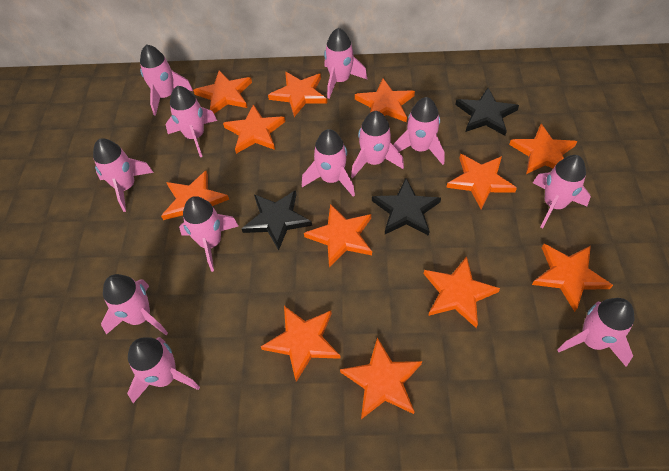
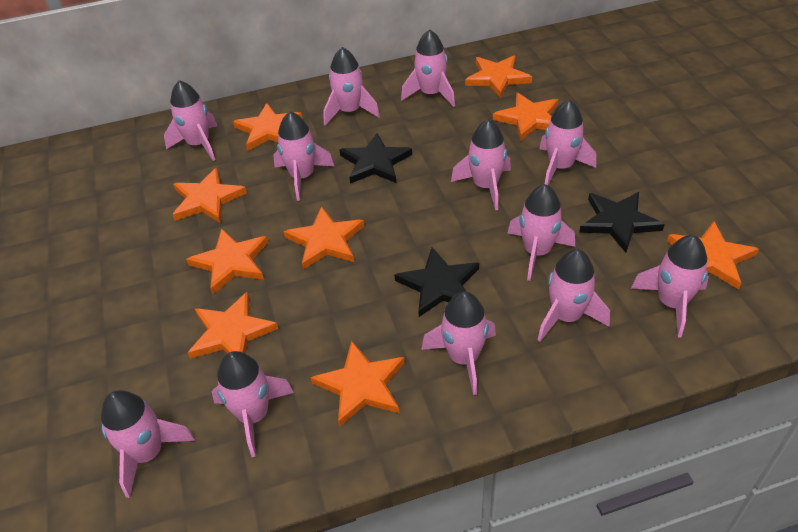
orange star: [161,171,229,220] [193,70,252,114] [223,104,285,154] [261,306,341,382] [268,72,327,117] [304,204,372,268] [340,338,422,419] [355,78,415,122] [424,256,500,328] [446,154,517,209] [509,124,577,174] [532,244,613,312] = 12 -> [172,168,247,223] [186,228,269,294] [188,292,278,359] [233,103,303,151] [284,206,364,269] [310,340,405,427] [465,56,532,98] [493,93,558,141] [667,221,759,290] = 9

